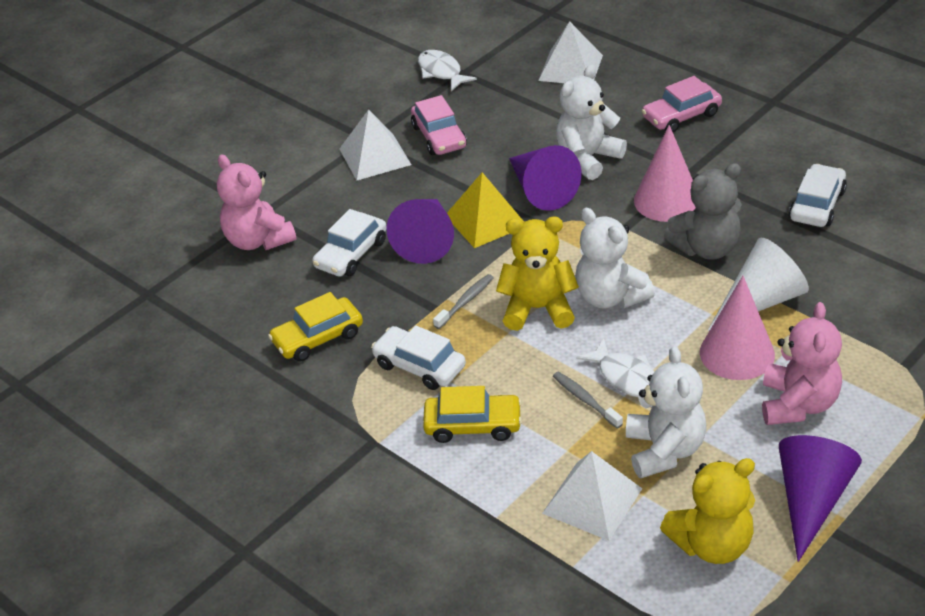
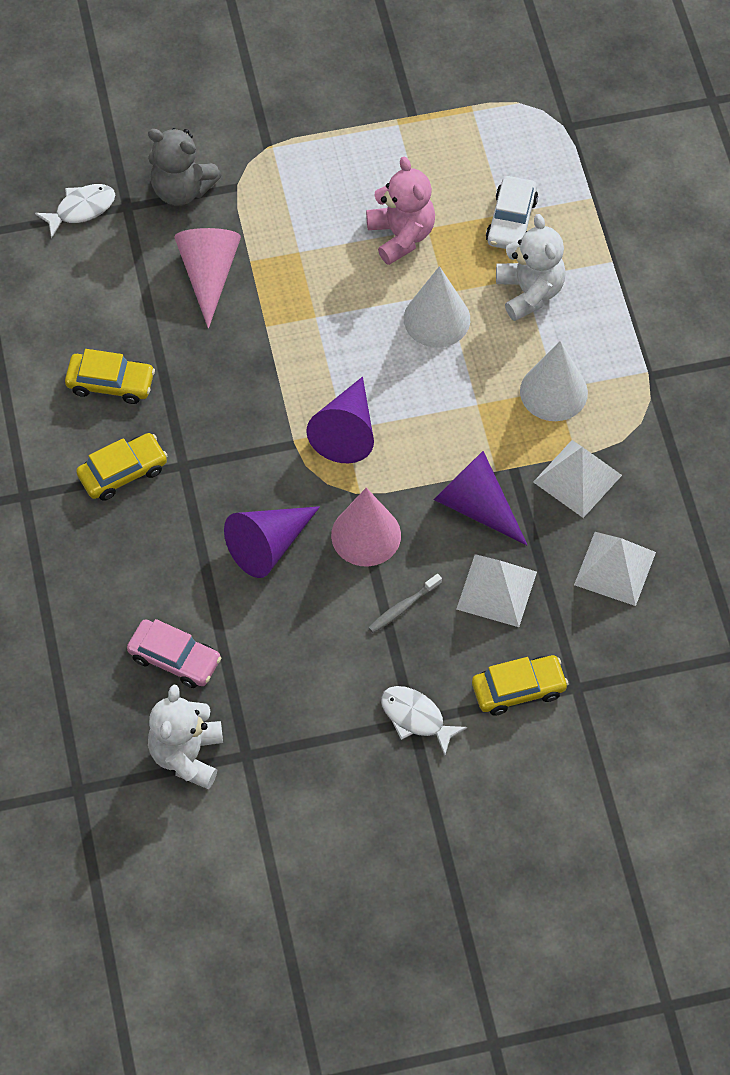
grey toothbrush: [433,274,494,329] [553,372,623,429] = 2 -> [368,574,442,633] = 1
pink car: [411,95,467,155] [642,76,722,132] = 2 -> [127,619,221,688] = 1
pink teddy bear: [217,155,296,250] [762,302,842,425] = 2 -> [366,156,435,265] = 1
white car: [312,209,387,276] [371,325,466,390] [789,164,847,227] = 3 -> [486,176,538,249] = 1
white cone: [708,238,809,331] = 1 -> [404,266,470,347] [520,341,588,421] = 2
white teddy bear: [556,65,627,180] [576,208,655,309] [626,346,707,478] = 3 -> [148,685,223,789] [496,214,566,321] = 2
yellow car: [268,292,363,362] [423,386,522,443] = 2 -> [65,349,155,404] [76,433,167,501] [472,655,568,716] = 3
yellow pyramid: [447,172,524,248] = 1 -> none = 0
yellow teddy bear: [496,217,579,331] [660,458,755,564] = 2 -> none = 0

